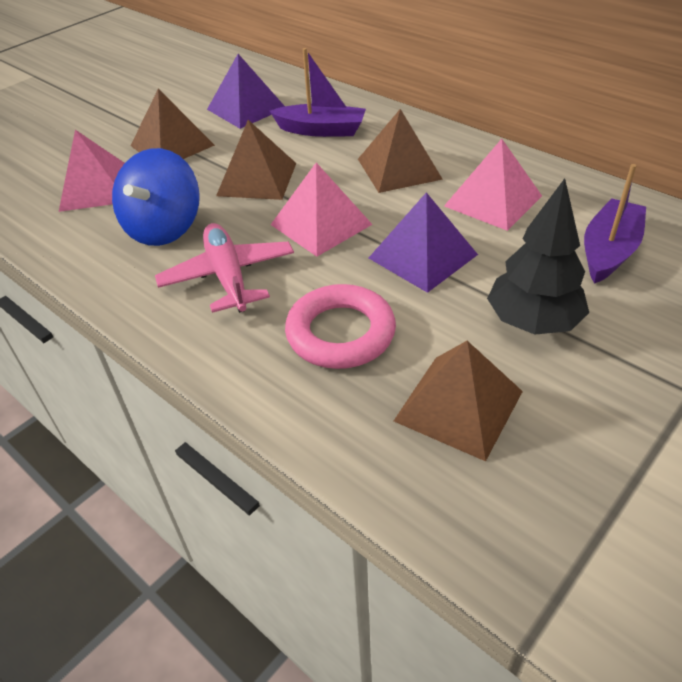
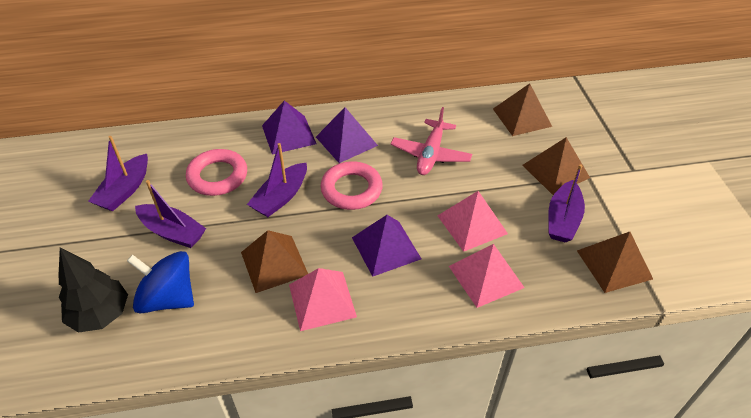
pink ring: [285,284,396,369] = 1 -> [186,149,247,196] [321,161,383,210] = 2
purple boat: [270,48,366,137] [584,164,646,284] = 2 -> [88,136,148,211] [135,180,206,248] [247,143,307,217] [548,164,585,243] = 4
purple pyramid: [207,54,285,129] [369,192,478,293] = 2 -> [262,101,316,154] [316,107,378,163] [352,215,421,277] = 3

